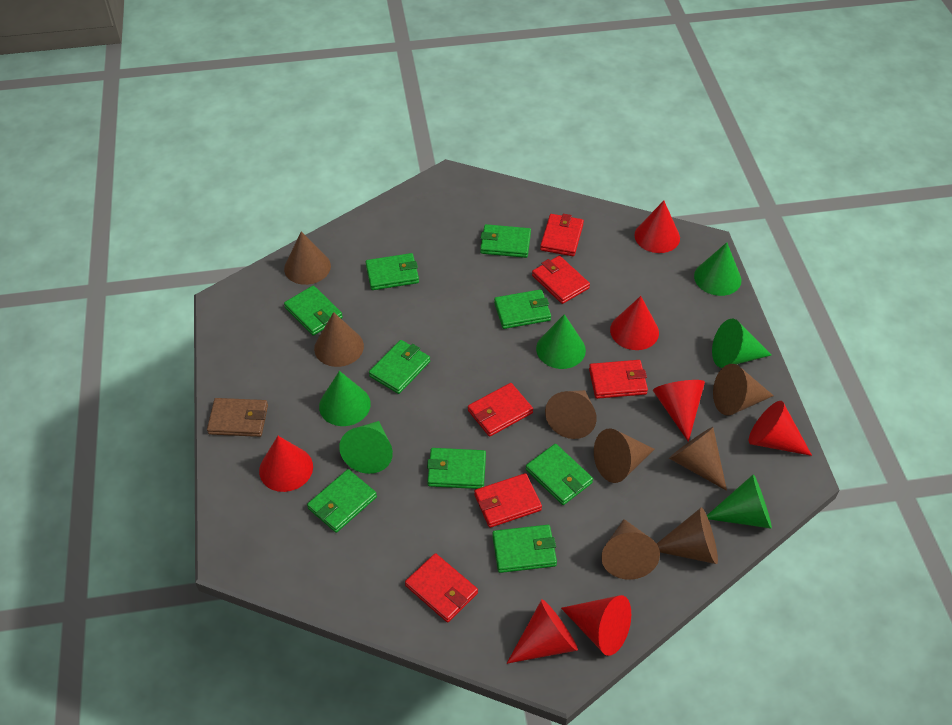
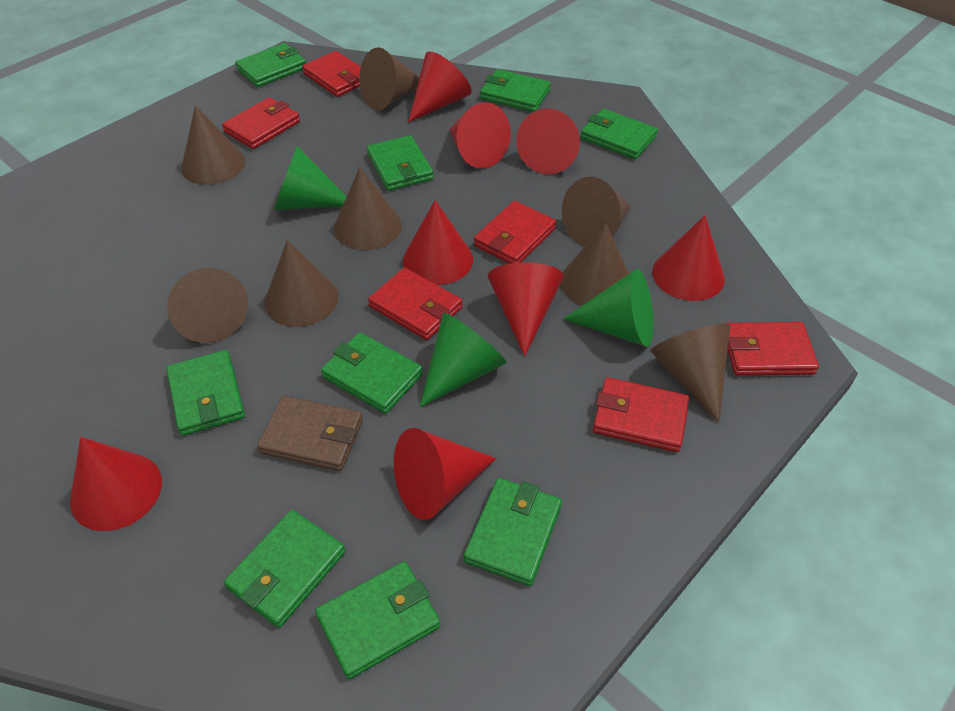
green cone: [319,371,371,426] [339,421,393,474] [536,314,586,369] [694,242,741,296] [707,474,772,529] [712,319,771,368] = 6 -> [274,146,346,210] [420,313,507,407] [563,269,653,347] = 3
red cone: [259,436,313,492] [507,599,578,664] [561,595,631,656] [610,296,659,350] [634,201,680,253] [653,380,705,442] [749,401,812,456] = 7 -> [70,437,162,531] [394,428,496,520] [403,200,473,285] [408,52,472,122] [449,102,511,169] [488,263,564,356] [516,108,580,174] [652,215,725,301] = 8

